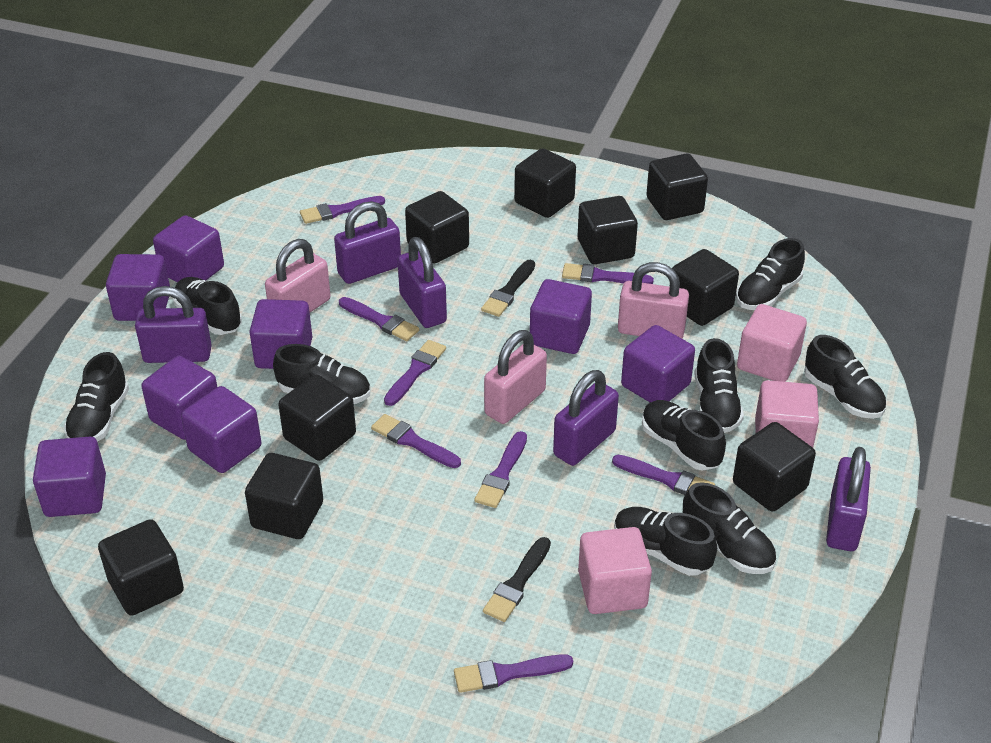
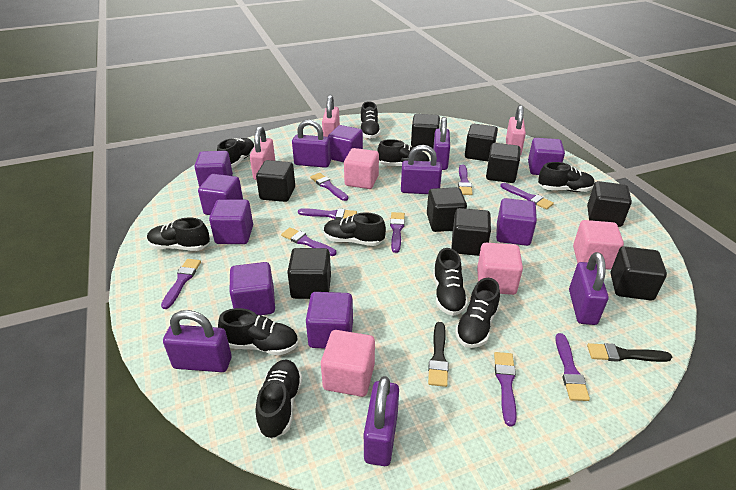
black shoe: [64,352,129,442] [173,277,242,335] [273,344,370,404] [614,507,717,576] [642,400,726,470] [683,482,776,574] [694,338,744,433] [736,238,805,310] [804,335,886,419] = 9 -> [147,218,210,251] [217,138,255,168] [218,308,298,355] [255,360,302,439] [324,212,386,246] [360,101,381,139] [377,139,429,166] [433,248,468,316] [455,278,500,348] [538,162,594,192] = 10
pink cube: [578,527,652,614] [737,304,807,382] [755,380,819,447] = 3 -> [321,330,375,397] [344,148,379,189] [477,243,523,295] [573,220,624,270] = 4
purple brush: [300,196,385,224] [339,297,419,341] [371,414,461,468] [384,340,446,406] [454,654,573,693] [474,431,527,508] [562,263,654,284] [612,455,715,495] = 8 -> [161,259,201,309] [281,227,336,256] [298,208,357,219] [310,173,348,201] [390,212,405,253] [458,164,473,195] [494,352,517,427] [500,183,554,210] [555,333,590,401] = 9
purple padlock: [135,286,212,363] [334,201,401,284] [398,237,447,328] [553,370,619,466] [826,447,871,551] = 5 -> [163,310,232,372] [292,120,331,168] [364,376,399,466] [401,145,442,194] [433,117,450,170] [569,252,609,325] = 6

